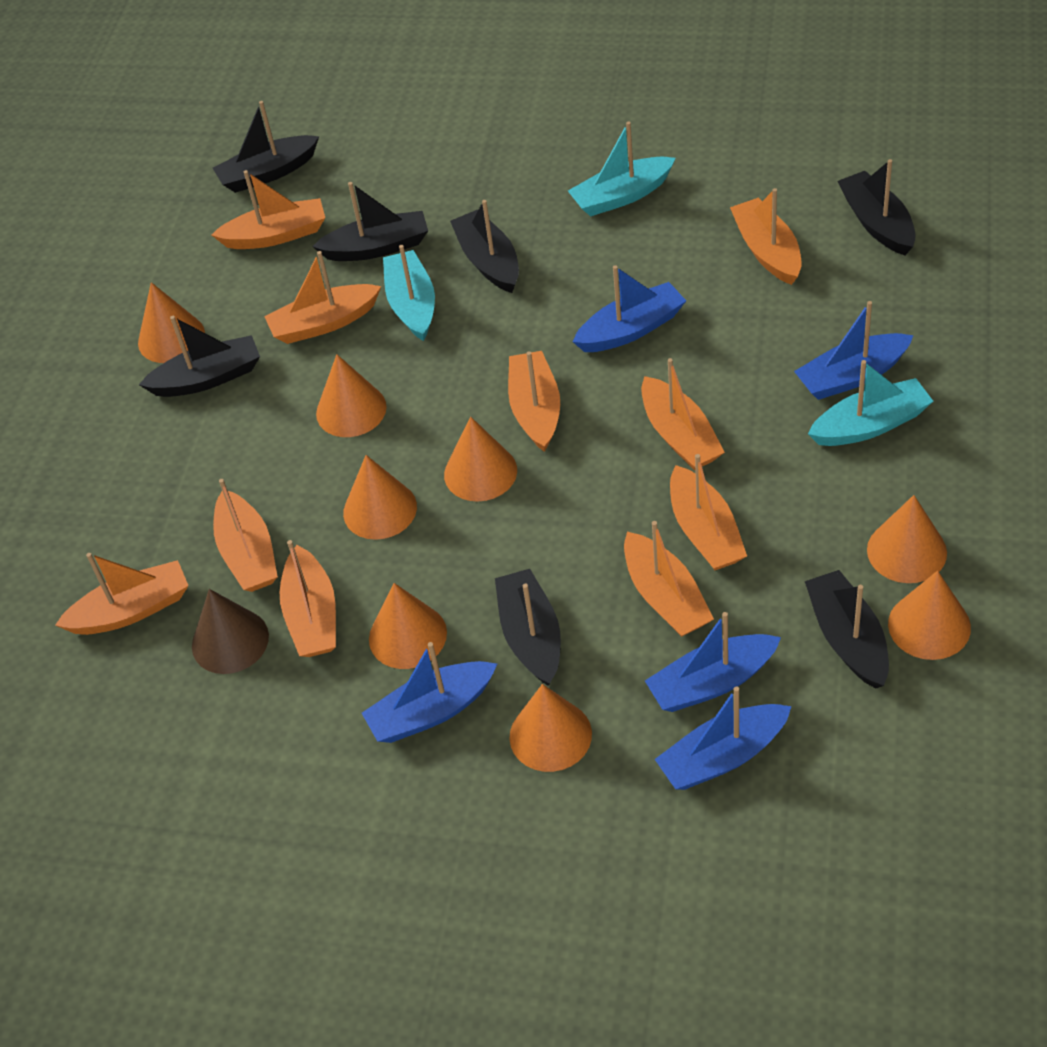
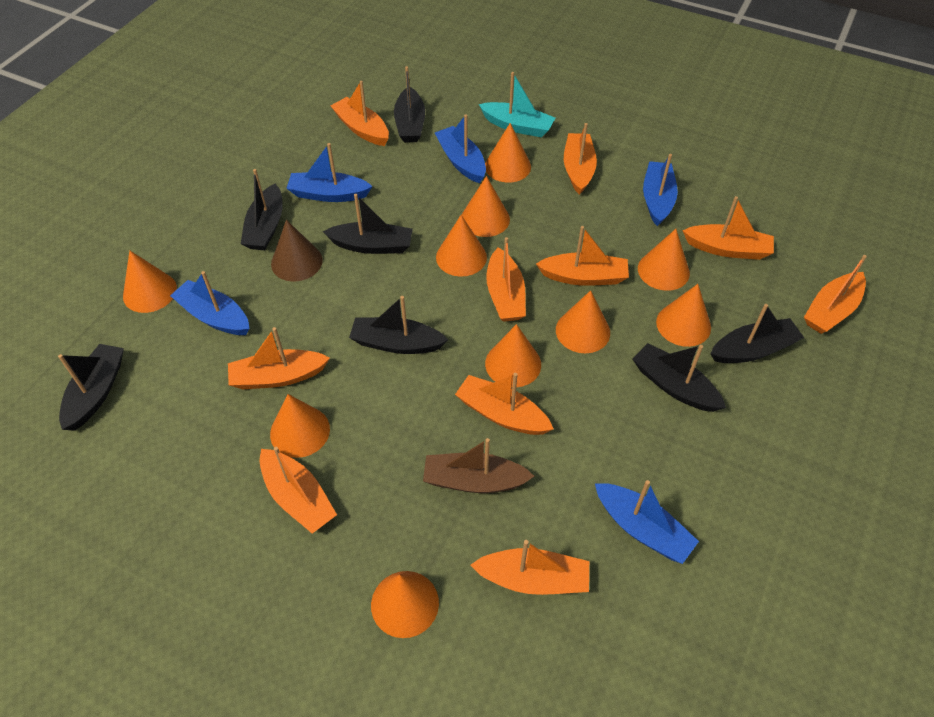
brown boat: none = 0 -> [423,438,534,493] = 1
orange cone: [138,282,205,363] [316,354,387,437] [343,455,417,540] [369,583,447,669] [444,417,517,502] [509,684,592,772] [867,495,947,583] [888,571,971,660] = 8 -> [123,250,177,313] [270,394,330,458] [371,571,439,638] [436,215,487,277] [462,176,510,237] [485,123,531,183] [485,324,541,387] [556,290,610,353] [638,229,690,291] [656,284,711,347] = 10
turquoise boat: [383,245,435,341] [568,121,676,217] [808,360,933,446] = 3 -> [479,72,555,137] = 1

